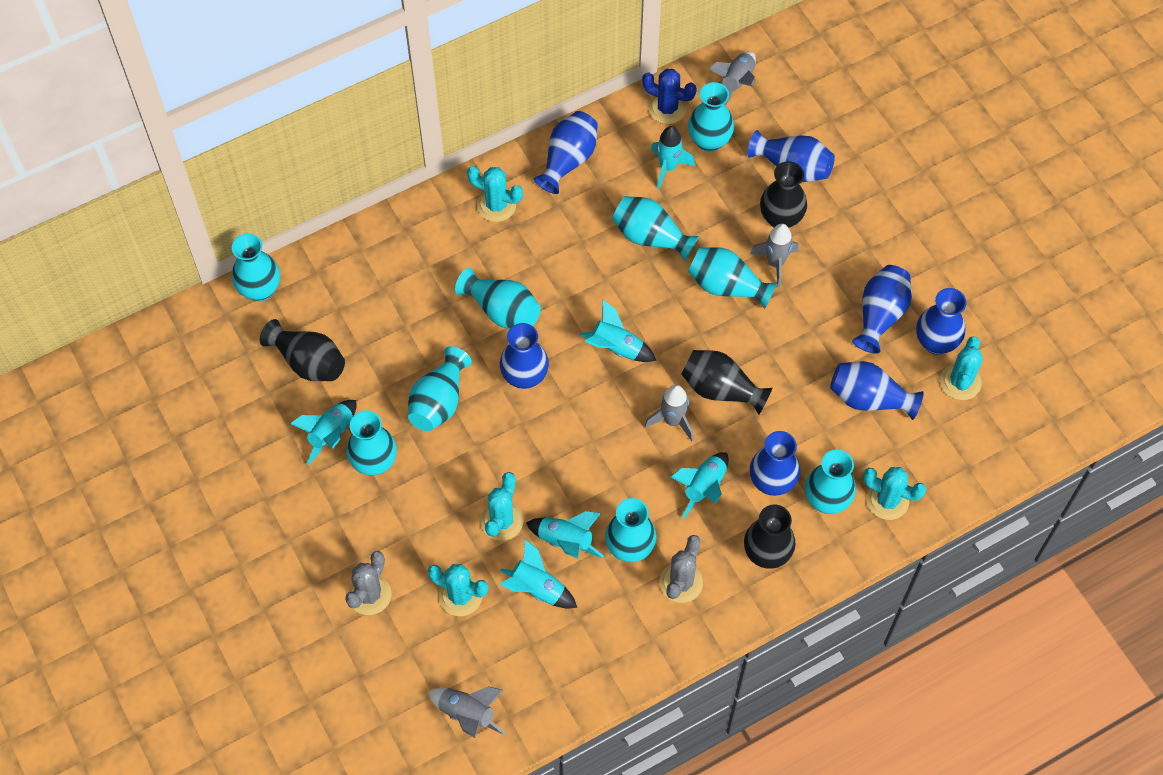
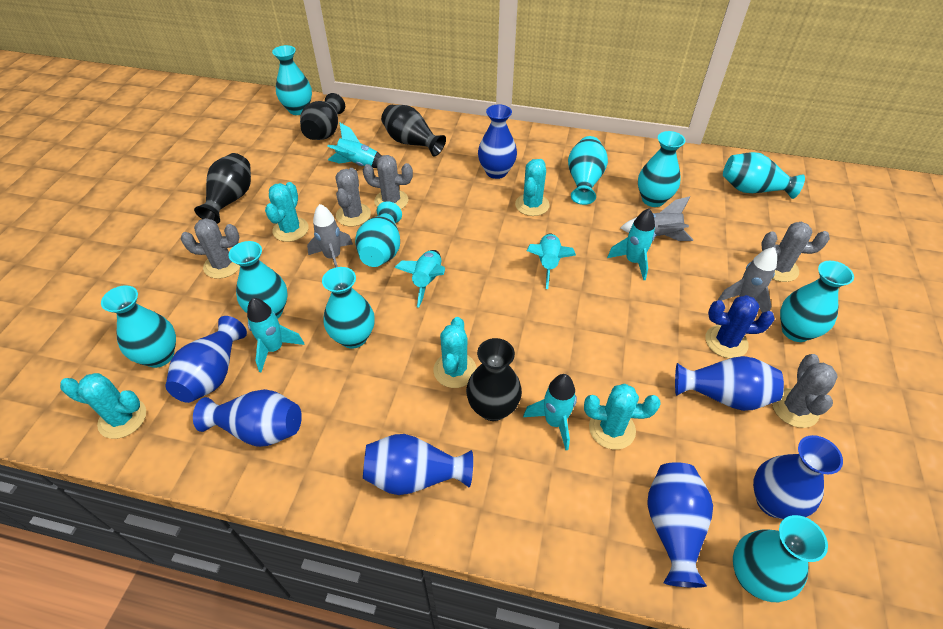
grey cactus: [345,551,392,615] [660,535,703,603] = 2 -> [181,218,240,279] [336,168,371,227] [363,155,413,209] [761,222,830,282] [772,354,838,428] = 5
grey rocket: [428,687,506,738] [644,385,694,441] [709,51,756,106] [750,224,799,288] = 4 -> [307,204,353,268] [620,196,693,241] [718,247,777,313] = 3
turquoise vase: [232,234,280,301] [346,411,397,476] [408,346,472,431] [455,268,541,329] [605,498,657,562] [612,196,699,262] [688,82,734,152] [688,247,777,309] [805,449,856,514] = 9 -> [101,285,176,368] [229,241,288,319] [272,45,312,115] [322,267,375,349] [355,201,402,267] [568,136,608,205] [638,131,685,207] [723,152,805,199] [733,515,828,602] [780,261,854,342] = 10

